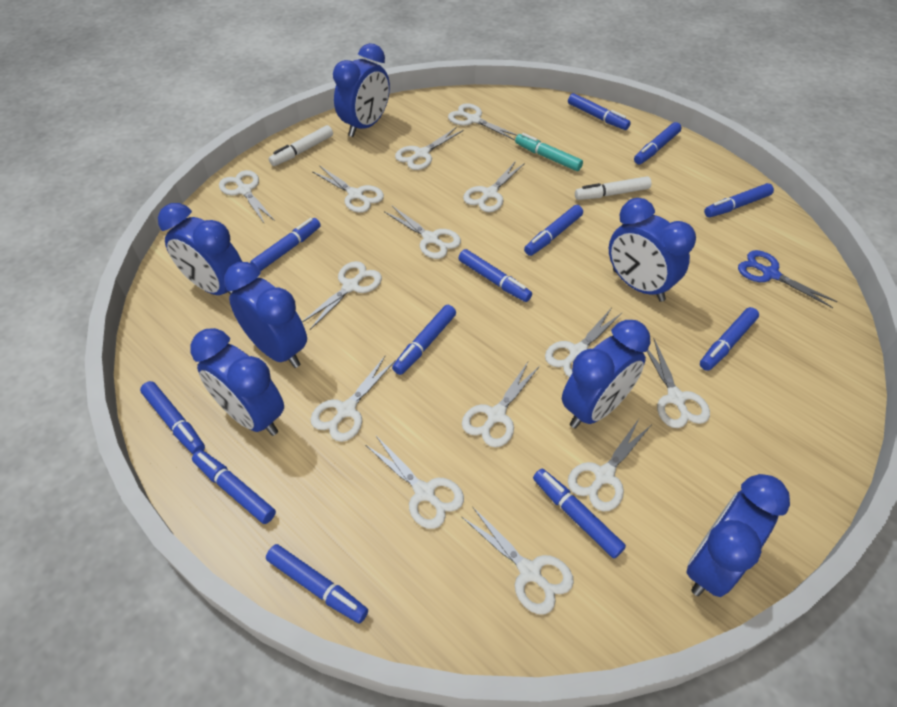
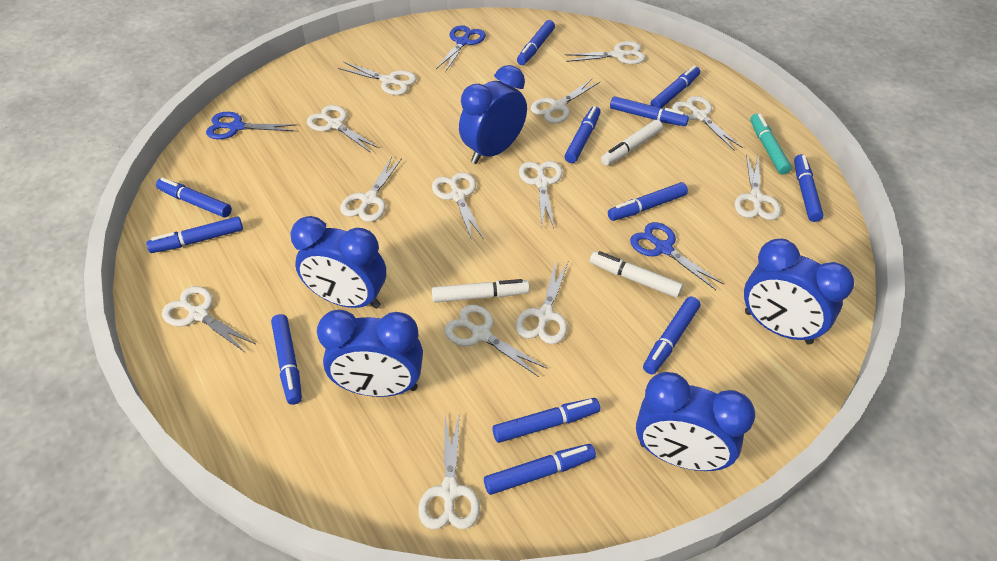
blue clock: [158,203,242,295] [190,328,284,436] [224,262,307,368] [333,43,390,137] [562,320,651,428] [609,198,696,302] [686,474,790,597] = 7 -> [291,216,386,309] [317,310,423,397] [459,65,527,164] [636,372,755,471] [744,238,854,345] = 5
blue scissors: [738,250,837,308] = 1 -> [206,112,297,139] [436,25,486,72] [630,222,724,290] = 3
white marker: [268,125,333,166] [575,176,652,200] = 2 -> [432,279,530,303] [590,251,683,298] [601,120,663,166] = 3
white scissors: [219,170,275,223] [302,261,382,330] [311,355,396,442] [312,166,384,213] [366,436,464,529] [385,206,461,259] [395,127,464,170] [448,103,517,140] [462,362,540,448] [462,506,574,614] [463,161,525,212] [545,309,622,378] [568,419,651,512] [647,339,710,428] = 14 -> [162,286,256,352] [307,105,379,153] [338,62,417,95] [340,157,402,222] [418,412,480,529] [432,172,484,240] [444,305,547,377] [515,261,568,344] [519,161,563,228] [531,79,600,123] [564,41,645,64] [672,96,743,150] [734,154,781,220] = 13

